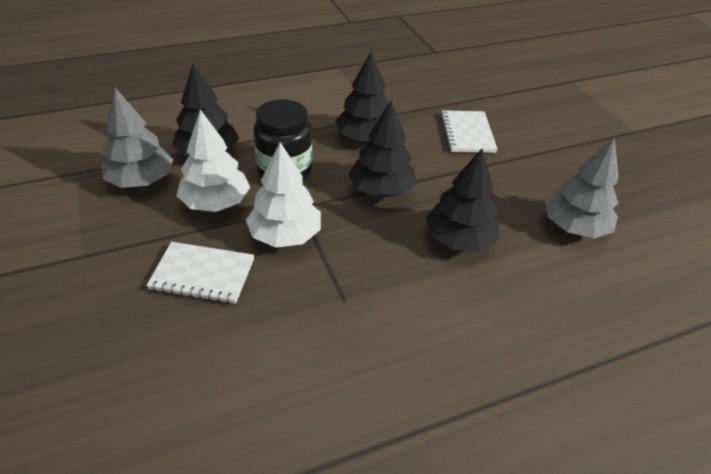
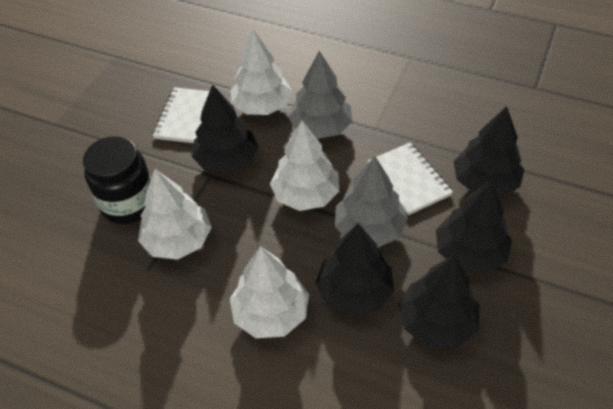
black tree: [172,63,239,156] [335,51,389,142] [348,100,417,198] [425,149,499,251] = 4 -> [192,84,258,173] [315,223,394,316] [398,255,480,348] [436,181,512,274] [454,106,525,197] = 5
white tree: [177,109,250,212] [246,142,321,248] = 2 -> [138,169,212,260] [230,246,309,338] [231,29,292,115] [270,121,339,211] = 4

